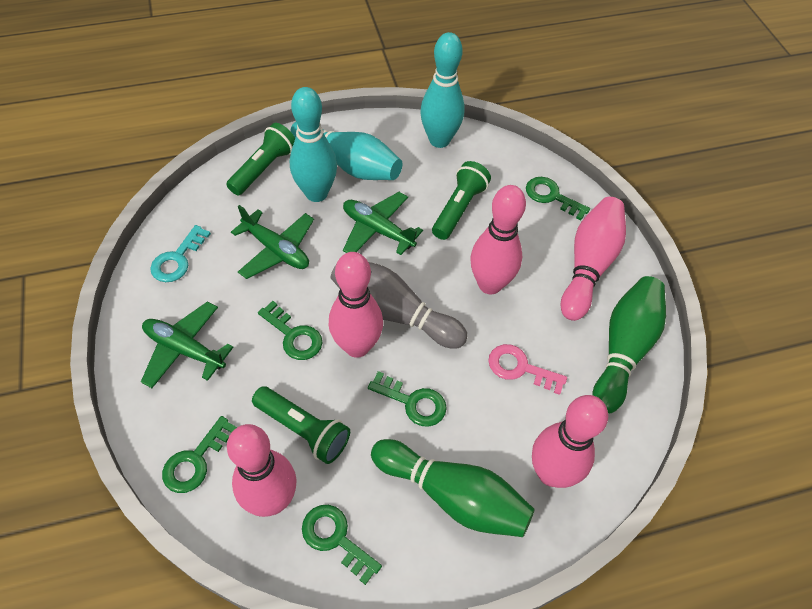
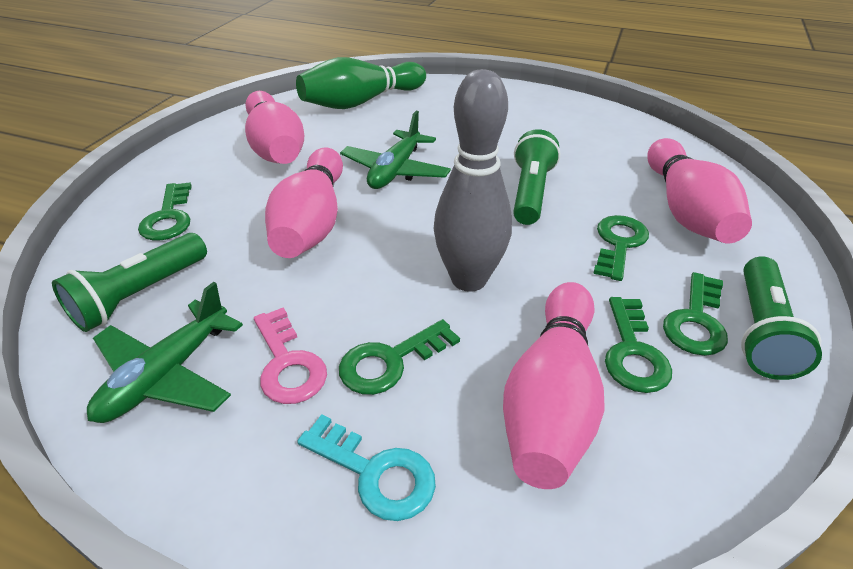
green bowling pin: [371,439,535,537] [592,276,666,414] = 2 -> [296,57,426,109] = 1
green plane: [141,301,234,388] [231,205,314,279] [343,192,423,255] = 3 -> [87,282,243,423] [340,111,451,189] = 2
pink bowling pin: [227,424,296,517] [329,252,383,358] [470,185,526,294] [532,395,608,488] [561,197,626,321] = 5 -> [245,91,304,164] [265,148,343,258] [503,282,605,489] [647,138,752,243] = 4
turquoise bowling pin: [290,87,337,202] [291,122,402,180] [420,32,465,148] = 3 -> none = 0

